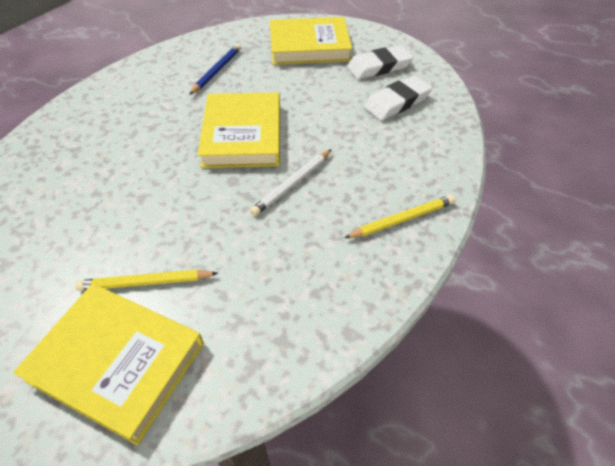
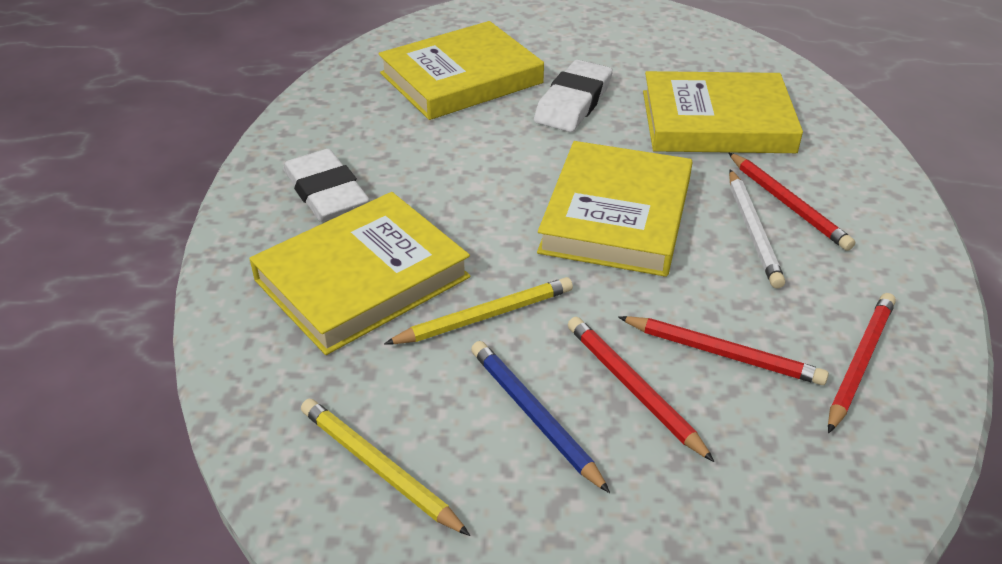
red pencil: none = 0 -> [568,317,714,462] [618,316,829,385] [728,152,855,251] [828,293,896,433] = 4
yellow book: [13,284,204,445] [198,92,280,168] [270,17,352,65] = 3 -> [249,192,471,355] [378,21,544,120] [537,141,693,277] [643,71,803,153] = 4

